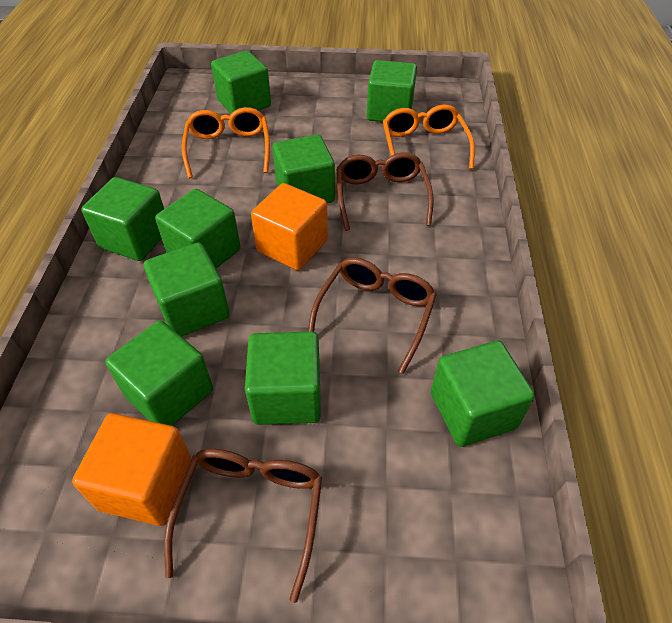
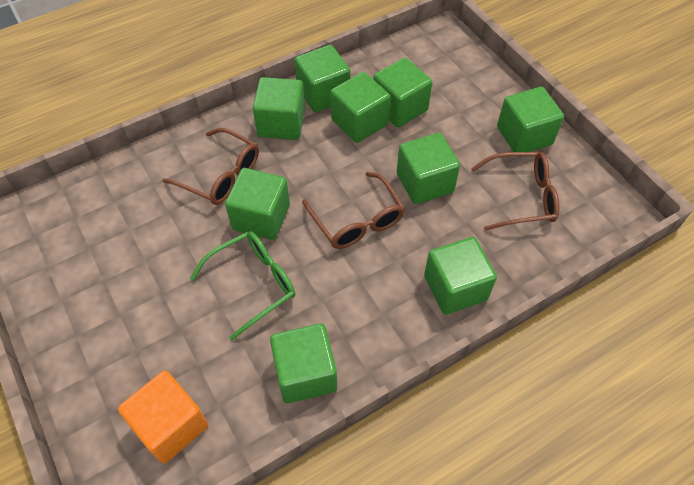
green glasses: none = 0 -> [190,231,295,340] = 1
orange cube: [72,413,191,526] [251,183,328,270] = 2 -> [118,371,208,463] = 1
orange glasses: [182,107,270,179] [383,105,475,169] = 2 -> none = 0

